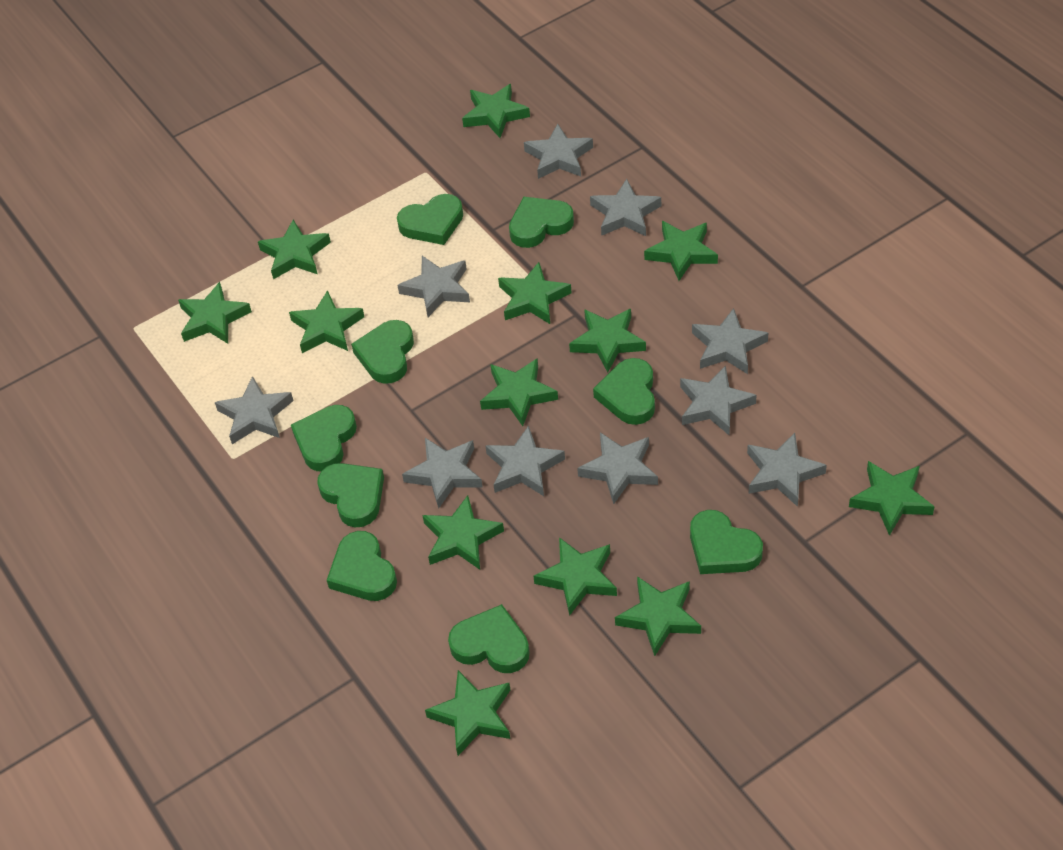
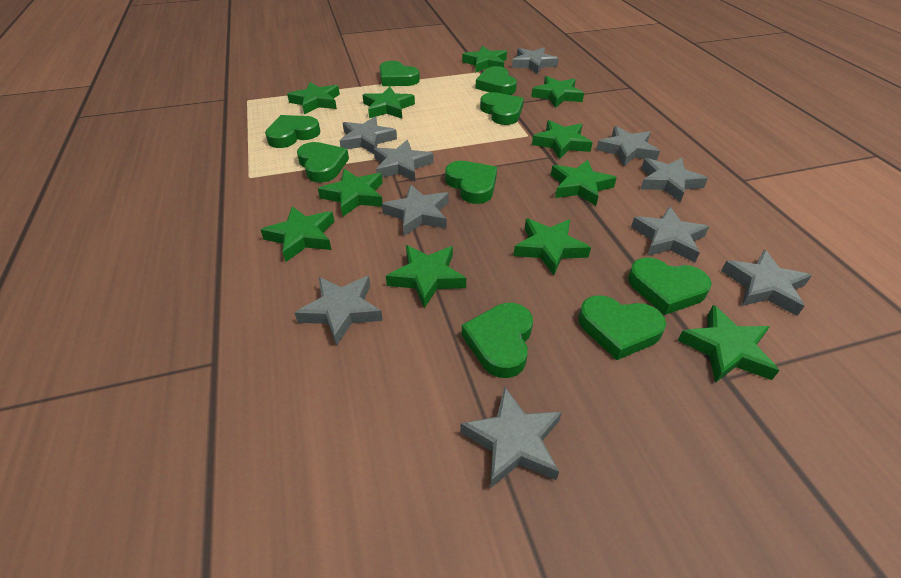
green star: [178,282,252,344] [258,220,331,279] [289,290,364,353] [422,495,504,570] [425,670,510,756] [462,84,530,138] [480,359,558,426] [498,262,572,324] [533,537,617,616] [569,309,646,372] [615,576,701,656] [644,221,718,281] [849,461,935,536] = 13 -> [260,206,334,262] [287,82,340,114] [318,169,383,217] [362,87,415,119] [386,245,466,308] [462,46,507,73] [514,219,591,275] [531,76,584,108] [532,120,593,159] [551,160,617,206] [678,305,780,383] = 11

